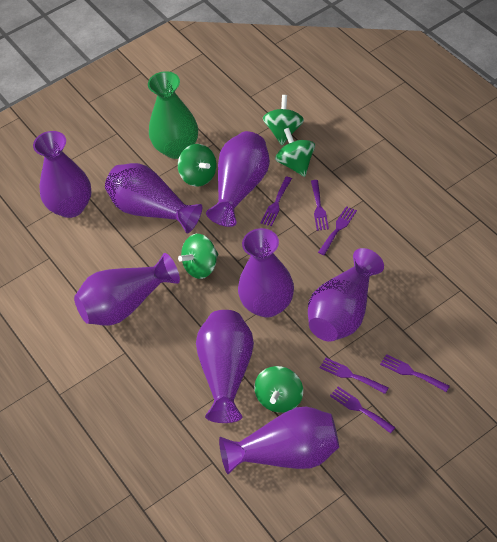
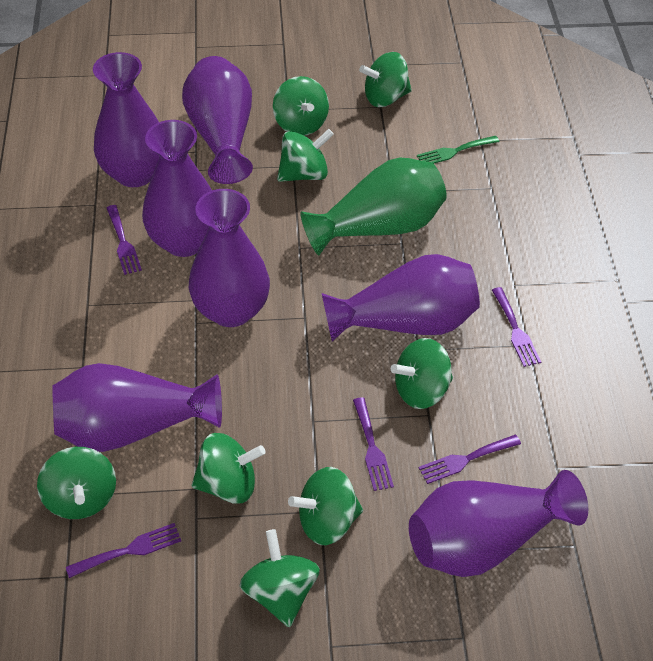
green fork: none = 0 -> [417,136,500,164] = 1
green spinning top: [178,144,217,186] [178,234,218,279] [254,366,303,413] [263,95,304,145] [275,128,315,177] = 5 -> [37,447,116,519] [192,433,266,504] [240,529,320,627] [273,76,329,136] [277,129,334,182] [288,467,363,545] [359,52,412,107] [391,338,453,409] = 8
purple fork: [261,177,292,226] [311,180,329,231] [318,206,357,255] [320,358,389,394] [330,386,396,434] [380,354,450,392] = 6 -> [66,523,181,578] [107,205,142,275] [353,397,394,491] [419,435,521,484] [492,287,541,367] = 5
purple vase: [33,131,91,218] [74,253,180,326] [105,163,202,233] [196,310,254,423] [206,131,270,227] [219,407,339,474] [238,228,294,318] [308,248,384,342] = 8 -> [52,363,222,452] [93,52,160,187] [142,120,212,257] [182,56,253,184] [189,189,270,327] [322,254,480,342] [409,470,588,577] = 7

